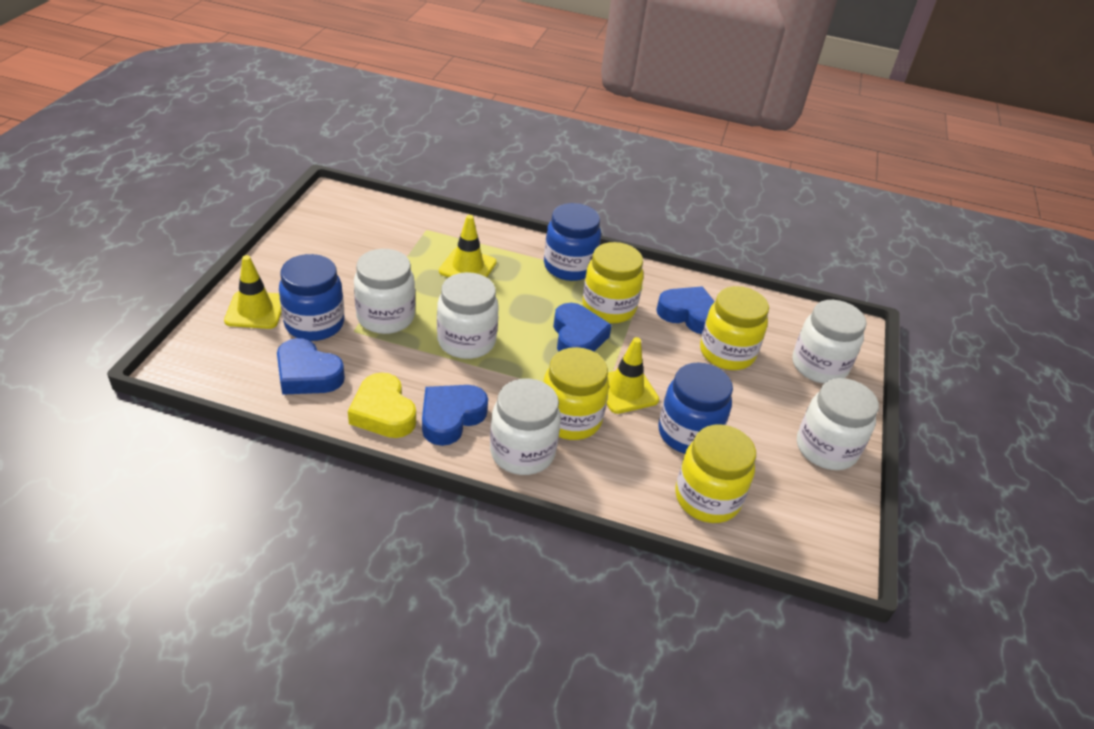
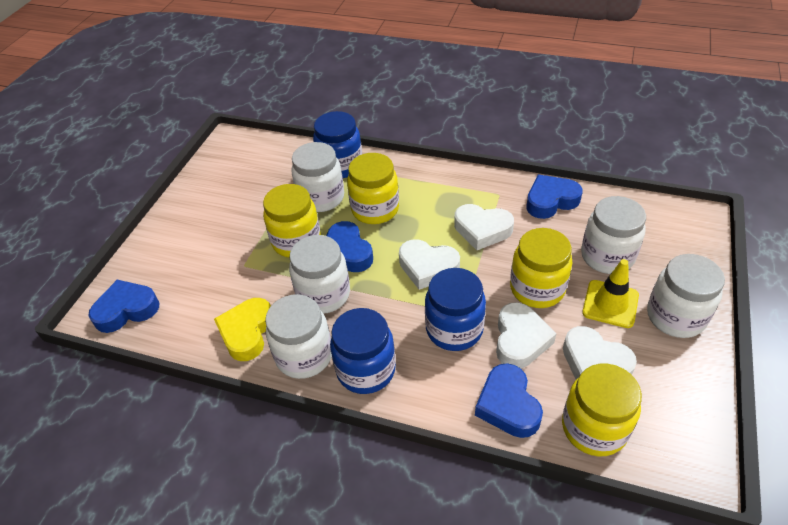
white heart: none = 0 -> [399,239,460,290] [454,204,514,250] [496,302,556,369] [563,326,637,380] = 4
yellow traffic cone: [224,255,282,329] [439,215,497,277] [607,337,659,414] = 3 -> [582,259,639,328] = 1

